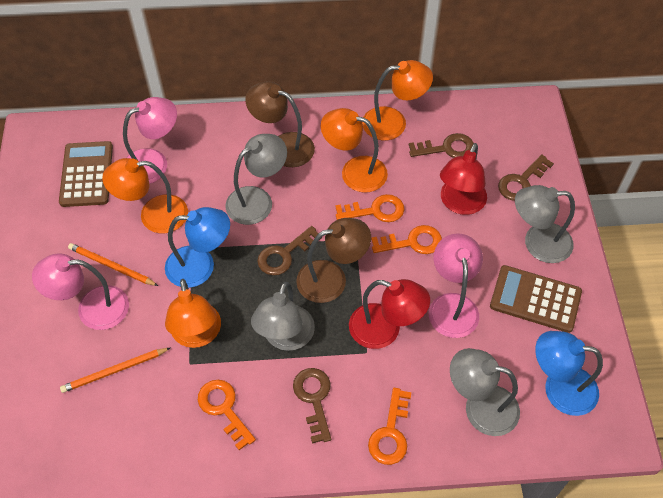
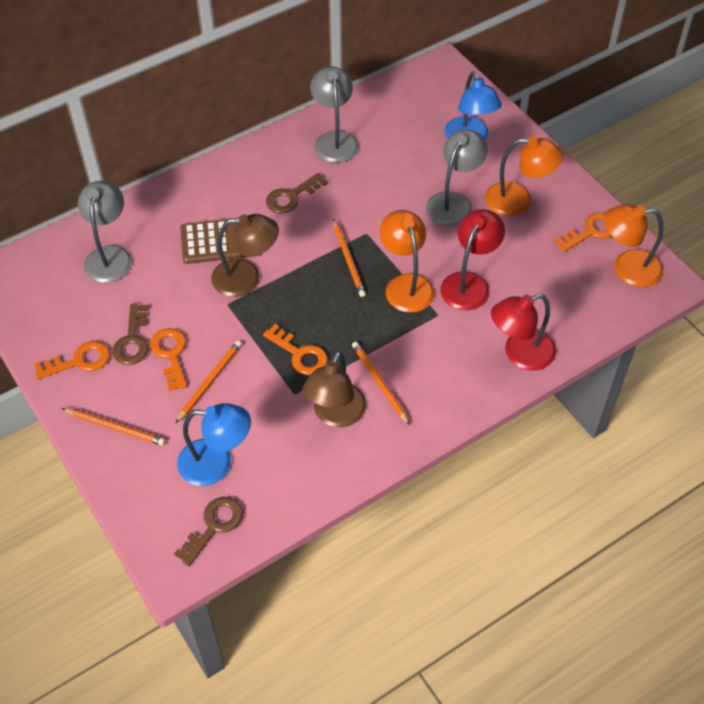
brown calculator: [59,141,113,207] [490,265,582,333] = 2 -> [180,218,261,264] = 1
brown key: [257,226,322,275] [293,368,331,443] [409,133,474,158] [498,154,554,201] = 4 -> [112,304,148,365] [174,497,243,566] [266,173,328,214] = 3
grey lamp: [225,134,287,225] [251,282,315,351] [450,348,520,436] [515,185,575,263] = 4 -> [78,181,132,283] [310,66,359,163] [426,129,488,226] = 3
orange lamp: [102,158,188,233] [165,279,221,348] [321,108,388,193] [362,60,433,140] = 4 -> [380,210,435,313] [485,136,563,216] [604,204,664,287] = 3
orange pencil: [60,348,170,393] [68,243,158,286] = 2 -> [62,408,165,446] [176,341,242,423] [333,219,366,297] [352,342,410,425] = 4
pink lamp: [32,253,129,330] [123,97,177,184] [429,233,483,338] = 3 -> none = 0

